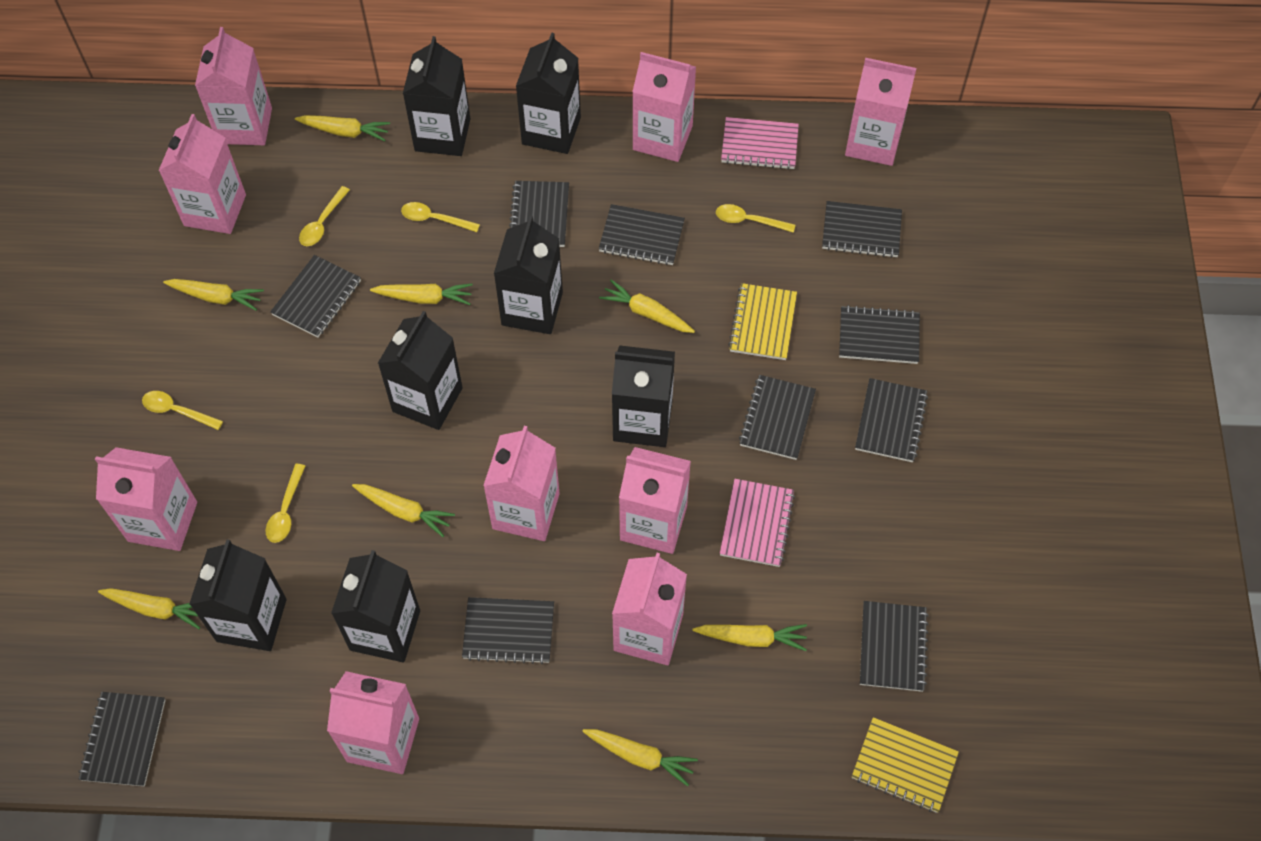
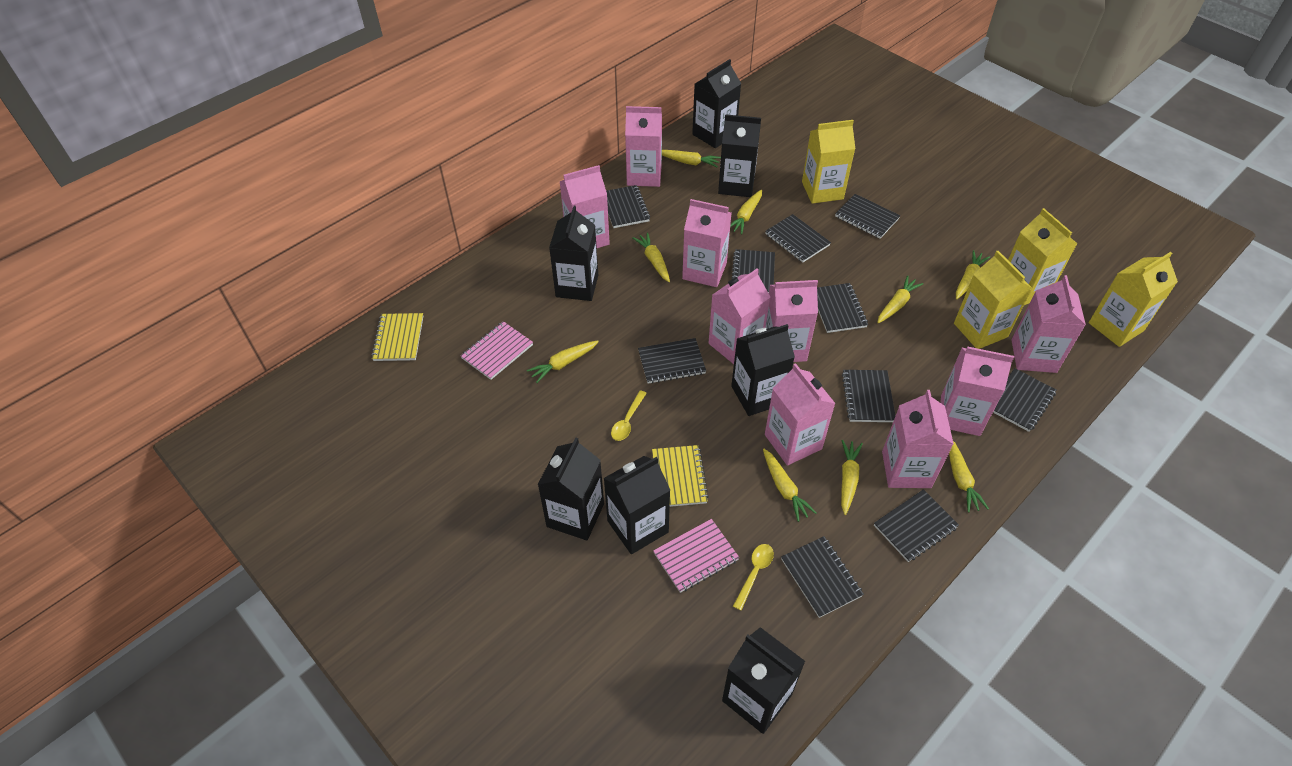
yellow carrot: [98,588,200,629] [163,279,264,311] [295,115,390,141] [352,484,455,537] [370,284,473,305] [582,729,698,786] [599,280,695,333] [693,624,807,651] = 8 -> [527,340,599,383] [632,232,670,282] [662,150,721,168] [730,190,762,234] [763,449,817,522] [841,440,863,515] [877,275,923,323] [949,441,989,512] [956,250,990,299] = 9
yellow carton: none = 0 -> [802,120,855,204] [954,251,1032,349] [1008,208,1077,305] [1089,252,1178,347] = 4
yellow spoon: [142,391,223,430] [266,464,305,543] [299,186,350,246] [401,202,480,232] [716,204,795,233] = 5 -> [611,390,647,441] [733,544,774,611] = 2

